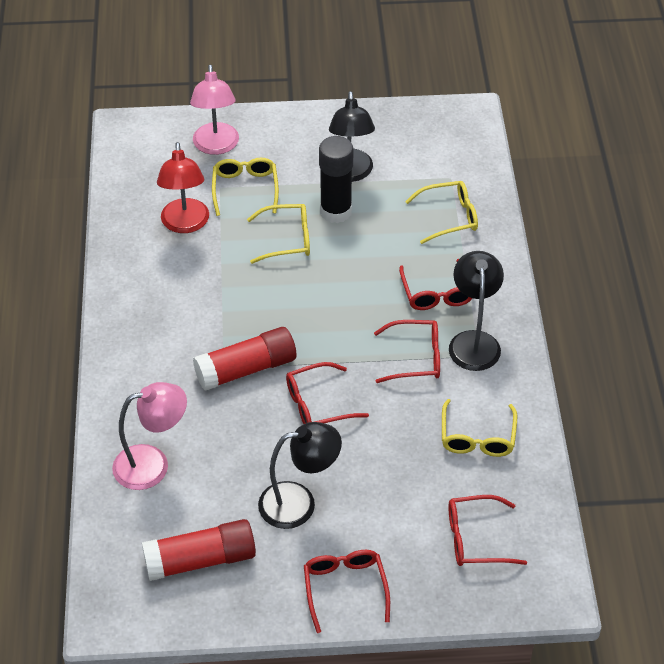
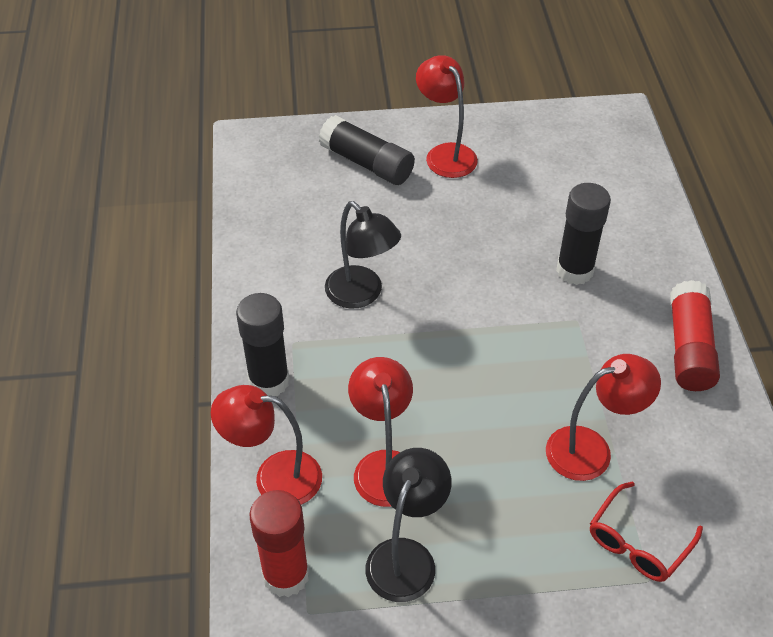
black glue stick: [319,136,354,223] = 1 -> [236,293,290,396] [319,115,415,185] [556,183,611,285] = 3
black lamp: [258,422,342,529] [329,91,375,182] [449,251,504,371] = 3 -> [325,201,401,309] [365,448,452,602] = 2
pink lamp: [112,382,187,490] [190,65,239,155] = 2 -> none = 0
red glasses: [286,362,369,424] [304,550,390,633] [374,320,440,383] [399,259,473,310] [448,495,527,566] = 5 -> [590,481,703,582] = 1
red lamp: [157,142,209,233] = 1 -> [211,385,322,505] [348,357,413,507] [416,55,478,178] [546,354,661,481] = 4
yellow glasses: [212,158,279,216] [247,204,310,264] [405,181,478,244] [442,399,517,457] = 4 -> none = 0

